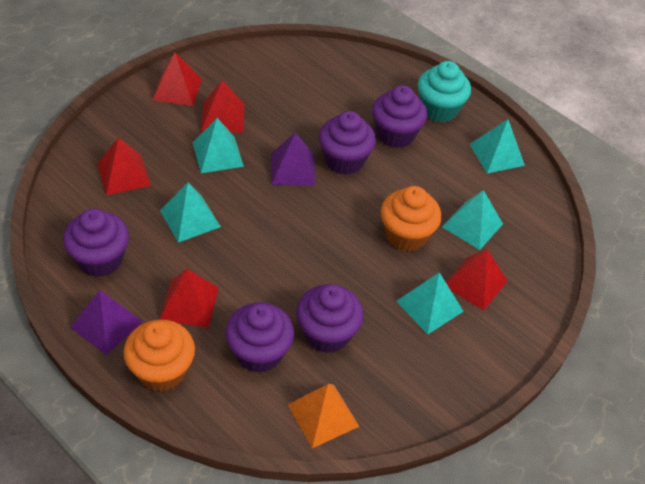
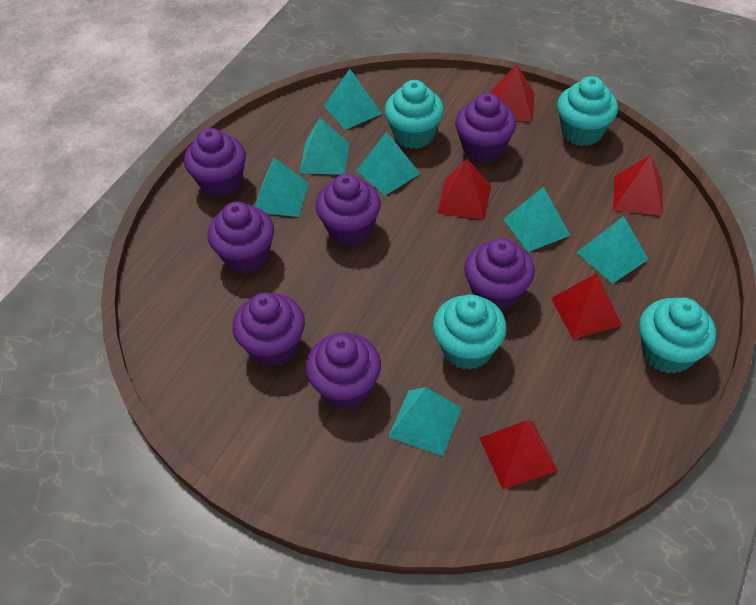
orange cupcake: [124,319,195,392] [381,186,442,252] = 2 -> none = 0
orange pyramid: [288,384,360,448] = 1 -> none = 0
purple cupcake: [63,209,129,277] [225,303,294,373] [296,284,364,353] [319,111,376,175] [372,85,427,148] = 5 -> [184,128,246,198] [208,202,274,274] [232,292,305,367] [306,333,381,410] [315,174,381,245] [455,93,516,163] [464,238,535,311] = 7
purple pyramid: [70,290,143,355] [271,132,316,186] = 2 -> none = 0
turquoise cupcake: [418,61,471,122] = 1 -> [384,80,444,149] [433,294,507,370] [557,76,618,146] [639,298,716,374] = 4
turquoise pyramid: [160,183,221,243] [193,118,244,173] [396,272,464,335] [442,190,503,250] [470,119,525,174] = 5 -> [255,158,309,217] [299,118,349,175] [324,69,382,130] [356,132,420,196] [388,387,462,456] [503,187,571,252] [576,216,649,284] = 7

